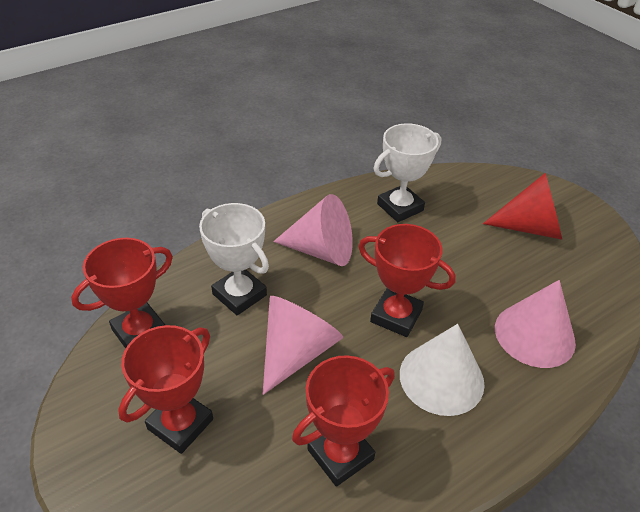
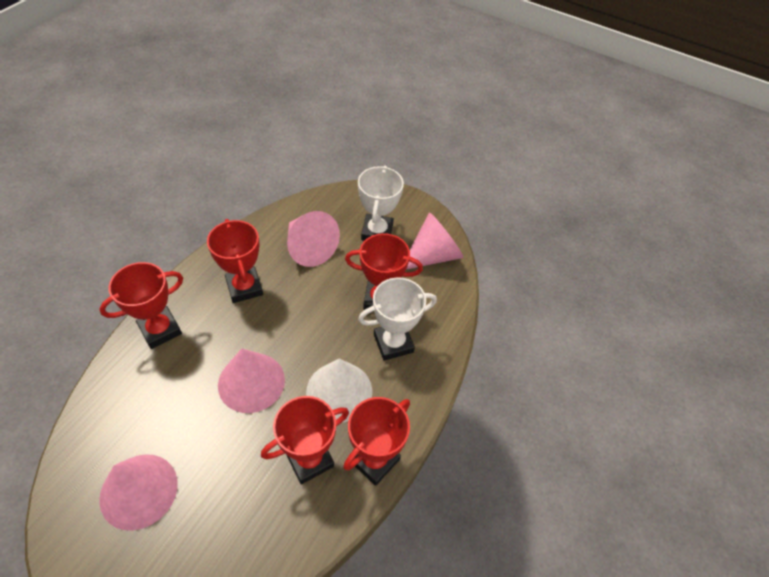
pink cone: [262,296,343,395] [273,194,353,266] [495,280,576,368] = 3 -> [99,454,178,531] [218,348,285,413] [287,211,340,267] [406,213,464,270] = 4
red cone: [483,173,562,240] = 1 -> none = 0
red trophy: [71,238,173,349] [118,325,213,454] [292,355,395,487] [358,224,456,337] = 4 -> [99,262,183,349] [207,219,263,303] [261,396,349,484] [343,397,410,486] [345,233,423,310] = 5

